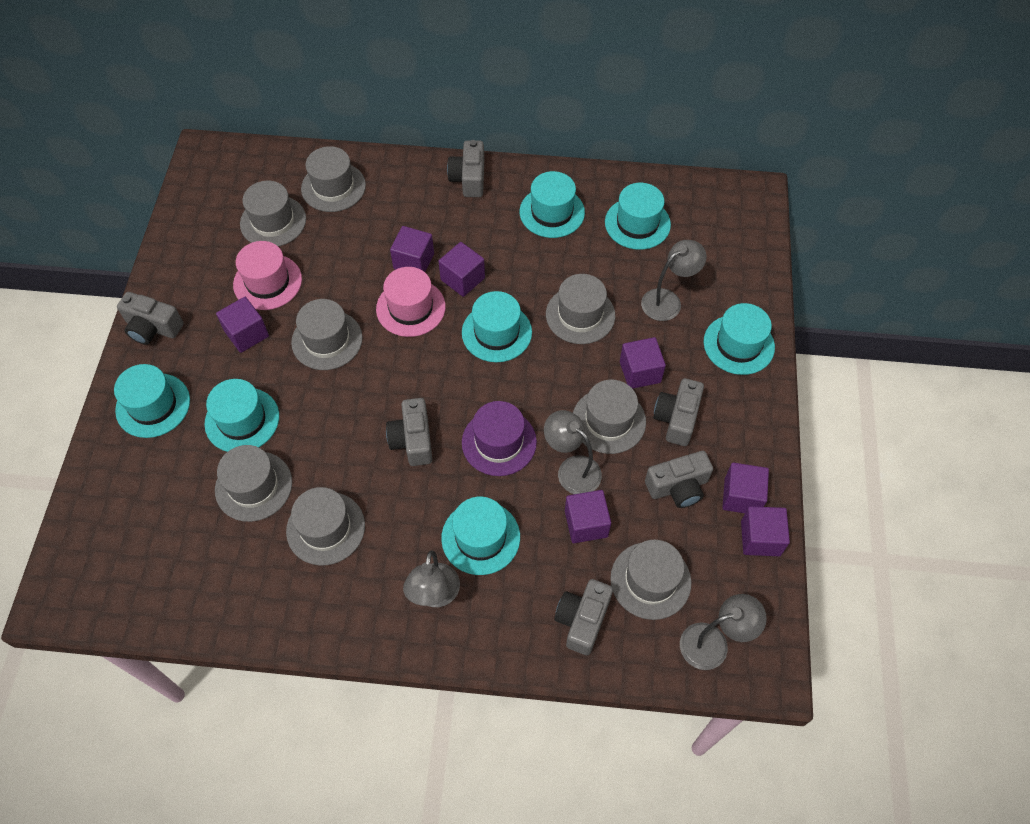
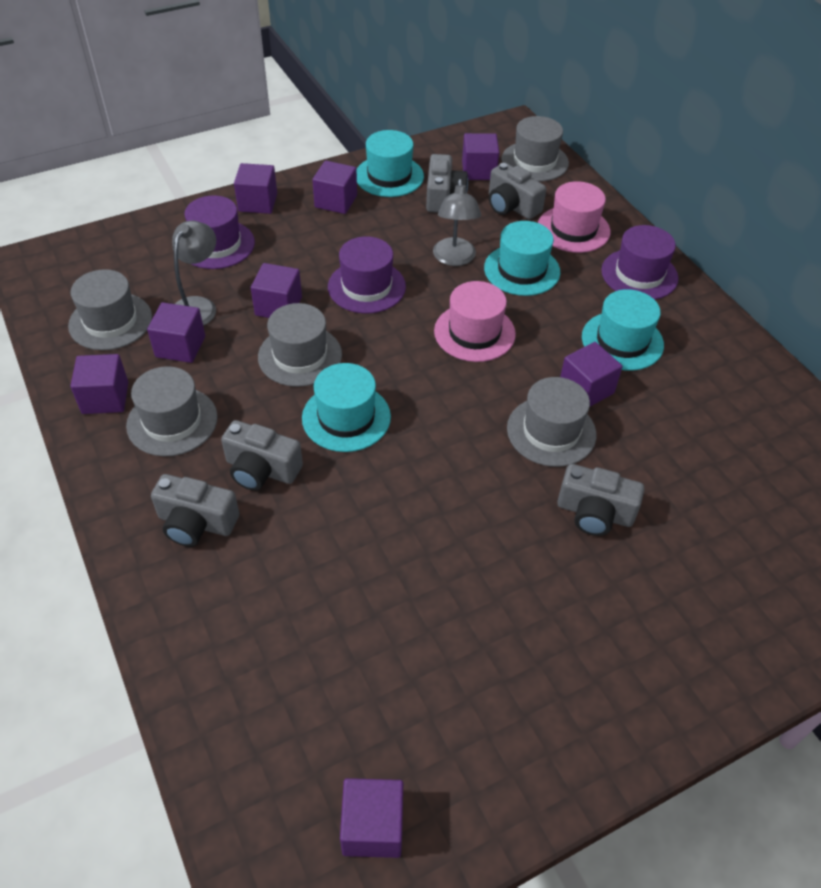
grey camera: [117,292,184,345] [386,398,432,466] [447,140,484,197] [554,579,613,655] [645,451,713,508] [653,378,704,446] = 6 -> [151,474,239,547] [221,420,303,491] [426,154,468,213] [489,163,546,219] [557,464,644,536] = 5
grey hat: [215,445,292,522] [240,181,306,247] [286,487,365,566] [291,299,363,370] [301,146,366,212] [546,274,615,344] [573,380,646,454] [610,540,691,620] = 8 -> [68,269,152,350] [126,366,218,456] [258,303,342,387] [501,116,569,181] [507,377,596,467] = 5
grey lamp: [403,550,460,607] [544,410,602,494] [641,240,707,321] [680,594,767,670] = 4 -> [172,221,216,326] [433,179,481,266] = 2
purple cube: [216,297,269,353] [390,226,434,272] [439,242,485,297] [565,490,611,543] [620,337,666,389] [722,462,769,513] [741,506,790,556] = 7 -> [70,354,128,414] [147,302,205,363] [234,163,277,214] [251,263,302,318] [312,161,357,214] [340,778,403,858] [462,133,499,180] [560,342,622,407] = 8
purple hat: [462,401,537,476] = 1 -> [185,195,255,269] [328,236,406,314] [601,225,678,300] = 3
turquoise hat: [114,364,190,438] [204,379,279,452] [441,497,520,575] [462,291,532,362] [520,171,585,238] [605,183,671,250] [703,303,775,375] = 7 -> [302,363,391,452] [357,130,424,197] [484,221,560,296] [582,289,664,371] = 4

